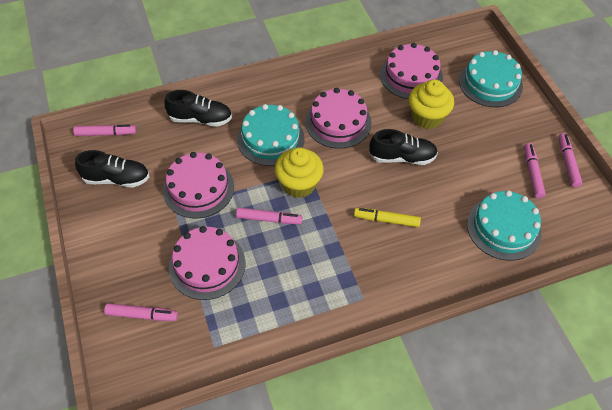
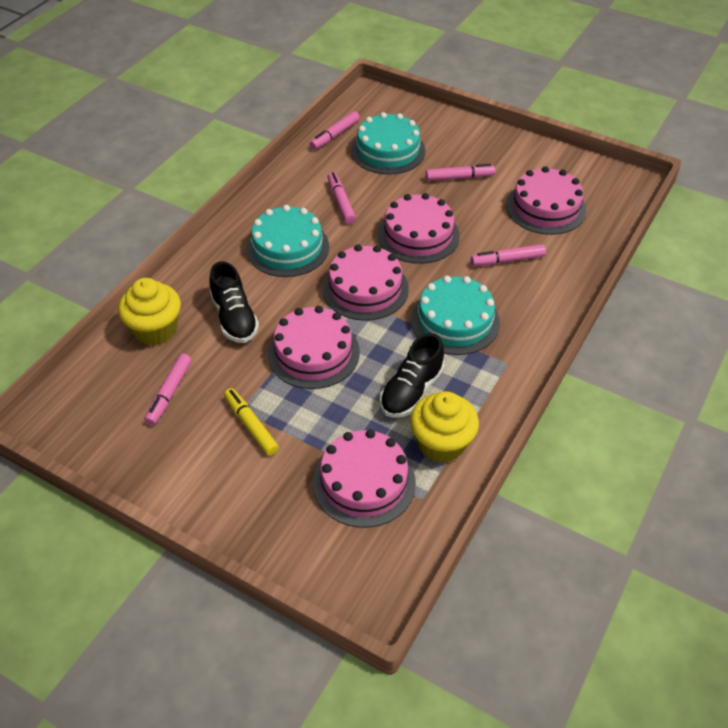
black shoe: [75,150,149,188] [164,90,232,127] [369,129,438,165] = 3 -> [209,261,259,343] [380,333,445,418] = 2
pink cake: [163,152,234,218] [169,226,245,300] [305,88,372,149] [380,43,443,99] = 4 -> [268,306,360,389] [313,429,416,528] [322,244,409,321] [378,193,460,264] [506,166,586,235] = 5

